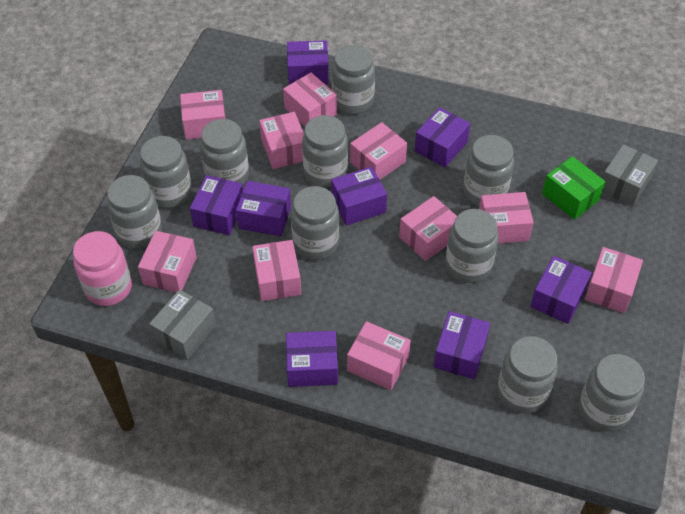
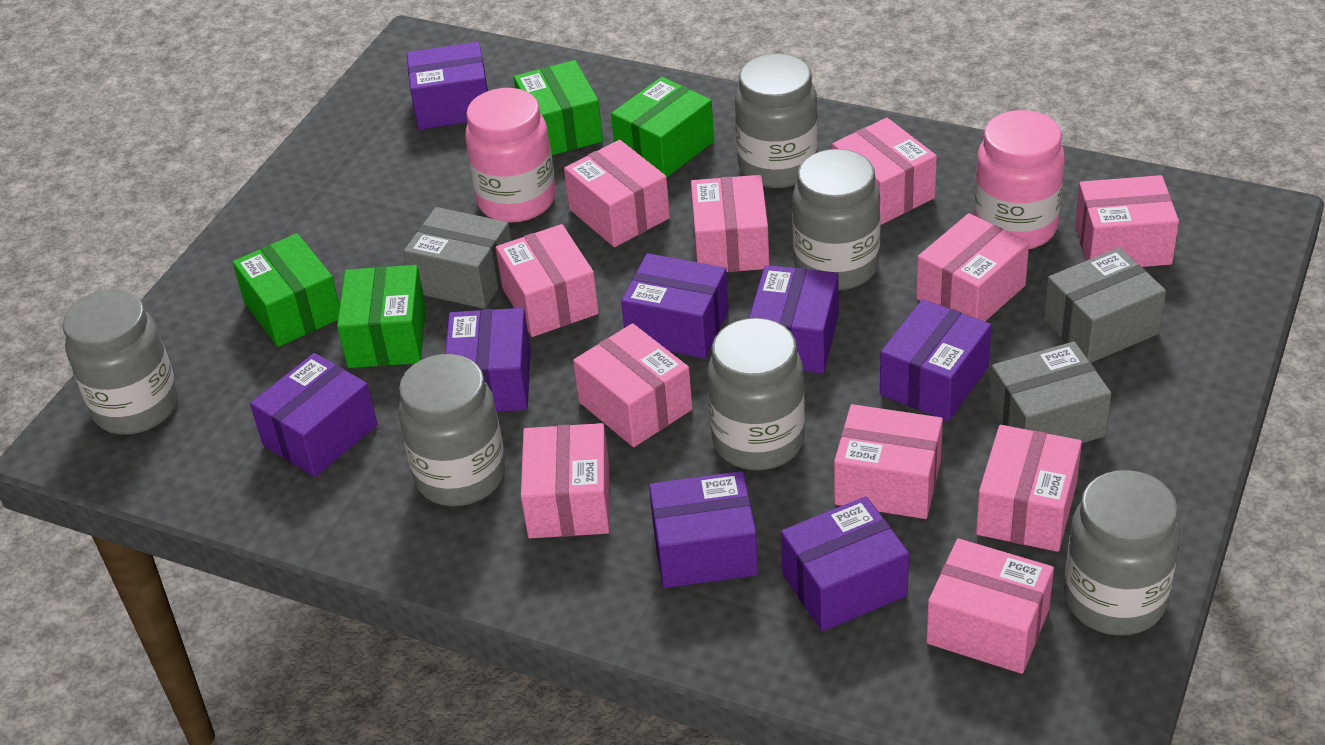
green box: [542,156,606,220] = 1 -> [232,233,340,347] [337,265,426,368] [514,60,603,155] [611,77,714,177] = 4
grey box: [149,289,216,360] [602,144,658,206] = 2 -> [404,207,511,309] [989,342,1111,443] [1044,247,1166,363] = 3
grey jar: [107,175,162,248] [140,136,192,208] [200,119,249,185] [291,186,339,260] [302,115,348,187] [332,45,375,114] [446,209,499,283] [464,135,514,206] [497,336,558,414] [579,354,645,432] = 10 -> [63,289,178,435] [398,354,506,506] [707,318,805,470] [735,53,818,188] [792,149,881,290] [1064,470,1180,636] = 6
pink box: [138,231,197,292] [180,90,226,140] [252,240,301,301] [259,112,304,169] [283,73,337,126] [347,321,411,390] [350,122,407,180] [399,196,457,261] [479,192,534,244] [585,247,643,313] = 10 -> [496,224,599,337] [521,423,610,538] [564,140,670,247] [573,323,692,447] [691,175,769,272] [832,118,937,225] [834,404,943,519] [916,213,1029,321] [926,538,1054,674] [976,425,1082,552] [1075,175,1179,267] = 11
pink jar: [73,231,132,306] = 1 -> [465,88,555,223] [974,110,1065,249] = 2

